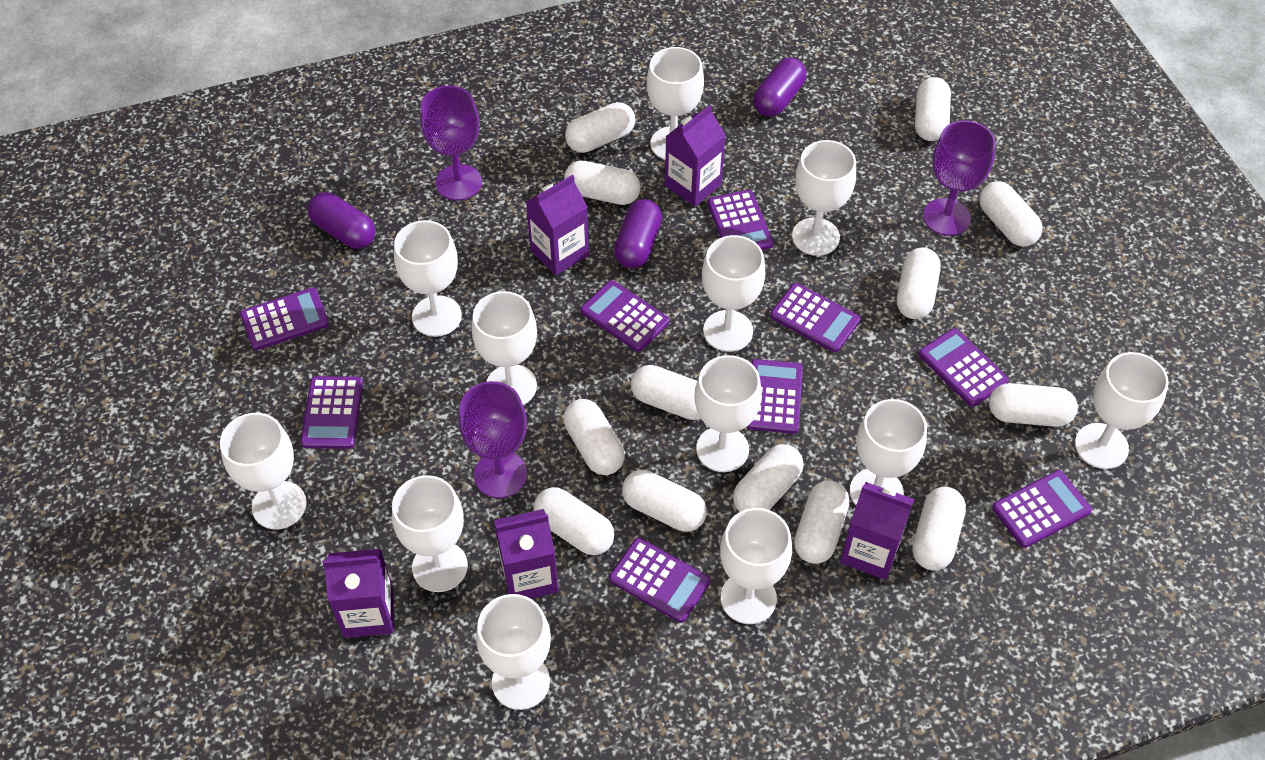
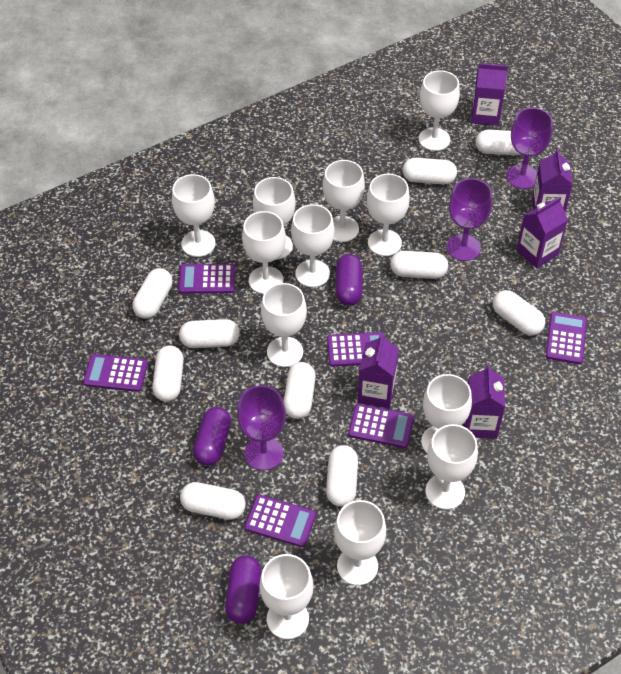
purple calculator: [240,287,329,350] [301,376,363,449] [581,280,669,352] [609,538,710,623] [707,190,774,250] [747,359,803,434] [770,283,861,352] [919,328,1009,407] [992,470,1092,548] = 9 -> [83,354,148,392] [179,264,235,294] [244,495,316,547] [327,332,385,367] [348,404,414,448] [545,312,587,364] = 6
white capsule: [533,487,615,555] [563,399,625,475] [564,161,641,205] [565,102,635,153] [622,470,707,532] [631,365,701,420] [733,444,804,512] [794,480,850,564] [897,247,941,319] [913,487,966,571] [915,77,951,141] [979,181,1043,247] [989,383,1078,427] = 13 -> [132,268,173,319] [152,345,184,402] [179,319,240,348] [180,482,246,520] [283,362,316,419] [326,445,358,507] [390,251,448,279] [403,158,457,185] [475,130,521,155] [493,290,545,336] = 10

